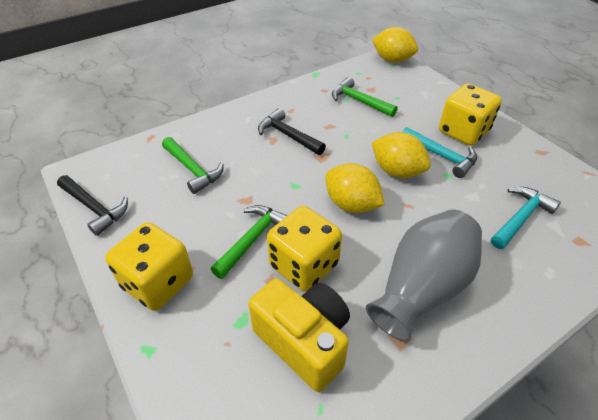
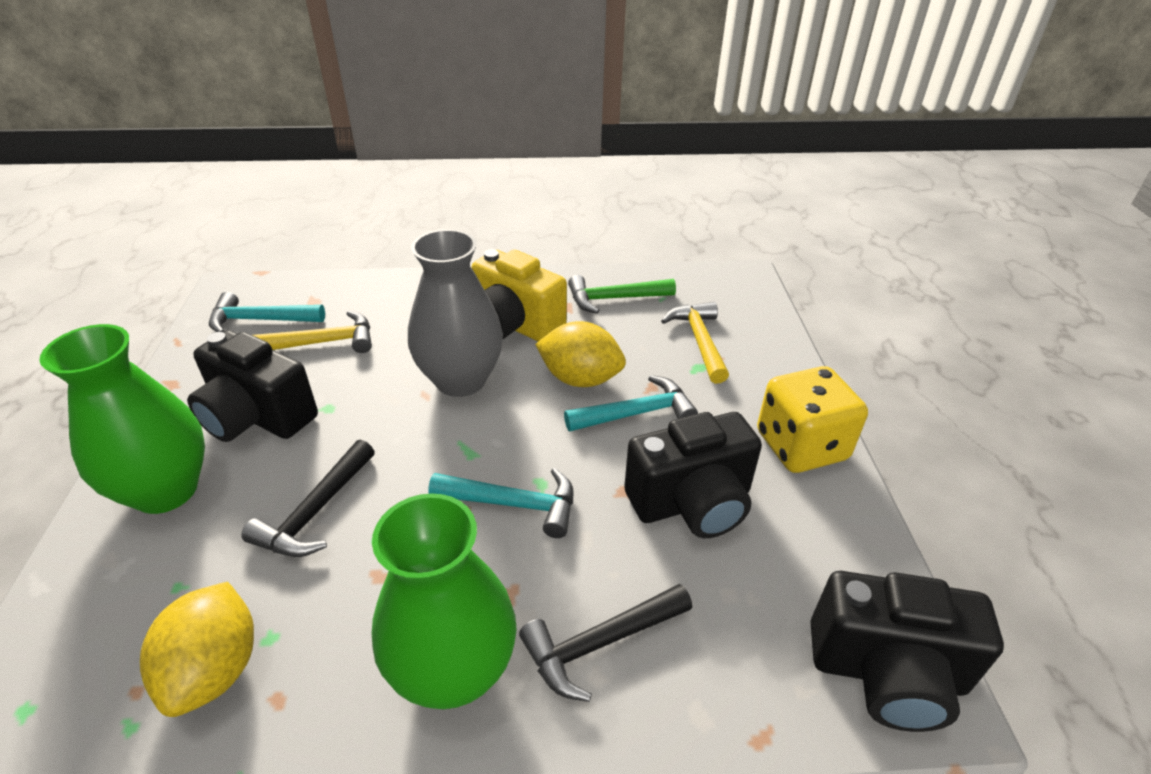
black camera: none = 0 -> [187,330,318,442] [624,412,762,538] [811,571,1004,732] = 3
green hammer: [162,137,224,194] [211,205,288,279] [332,77,398,117] = 3 -> [568,275,676,314] = 1
green vase: none = 0 -> [39,324,205,514] [372,493,517,709] = 2
turquoise hammer: [402,127,477,178] [491,187,561,249] = 2 -> [209,292,325,332] [429,468,573,538] [564,375,698,431] = 3
yellow dice: [105,222,193,311] [267,206,342,291] [439,83,502,146] = 3 -> [757,366,868,473] = 1
yellow hammer: none = 0 -> [253,311,372,353] [661,302,729,384] = 2
yellow lemon: [325,163,385,213] [372,27,418,63] [372,132,431,178] = 3 -> [140,582,254,717] [535,321,626,387] = 2

